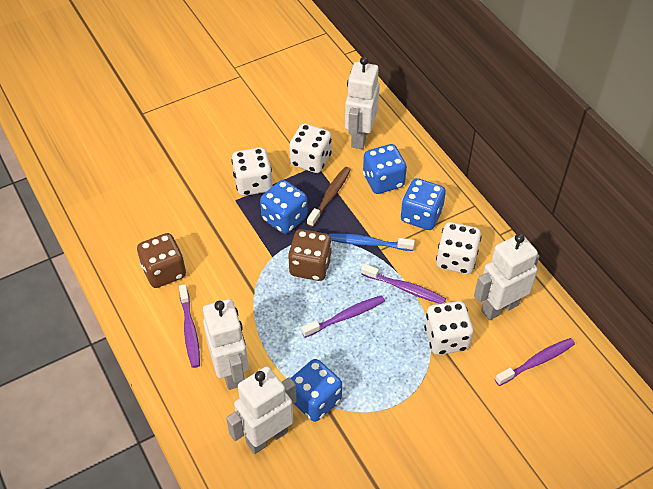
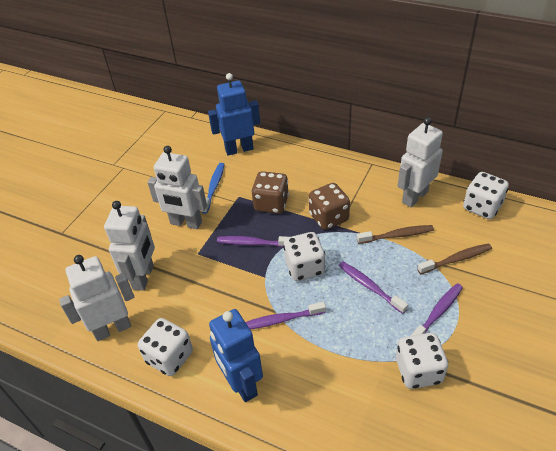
blue dice: [260,180,308,234] [291,359,342,422] [363,144,407,194] [401,178,446,230] = 4 -> none = 0
blue robot: none = 0 -> [208,73,260,155] [209,309,263,402] = 2
brown toothbrush: [307,167,351,227] = 1 -> [357,225,434,244] [417,243,492,274] = 2

